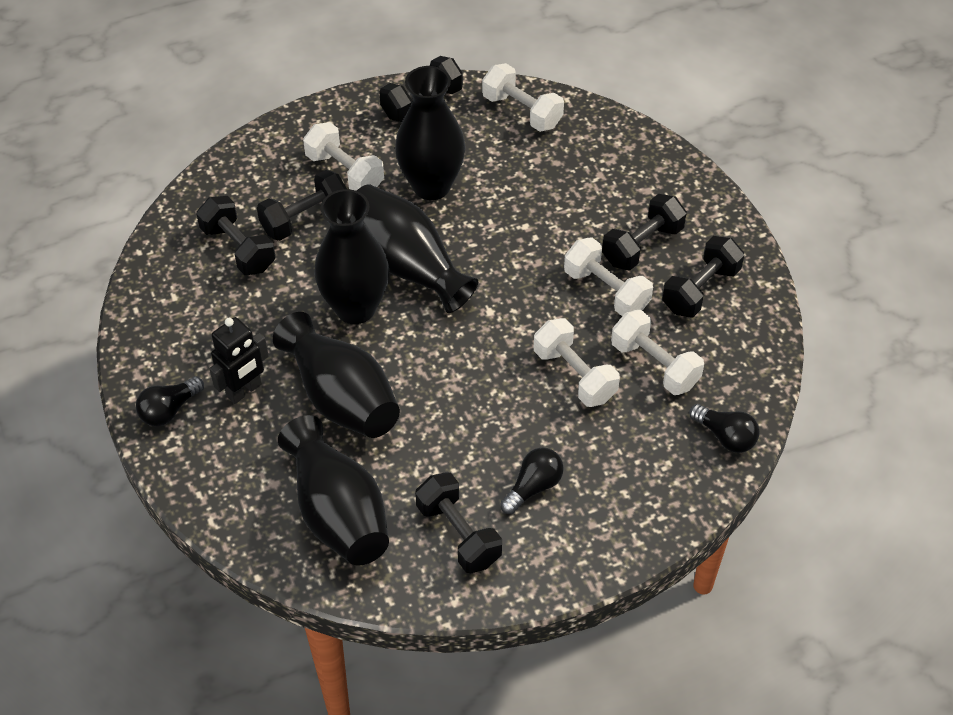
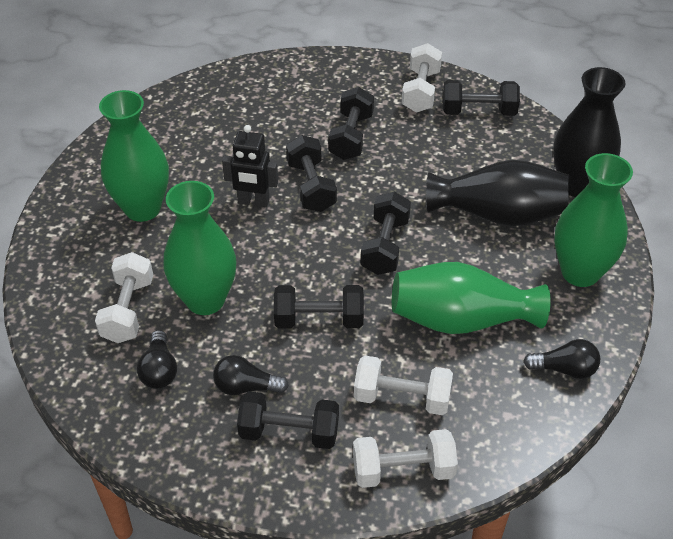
black vase: [273,312,400,438] [278,415,389,566] [314,189,389,324] [357,184,478,313] [395,66,466,200] = 5 -> [426,160,569,226] [553,67,626,197] = 2
green vase: none = 0 -> [99,90,169,222] [164,181,236,315] [392,262,551,334] [554,153,633,287] = 4
white dumbbell: [303,122,384,191] [482,63,564,132] [534,318,620,407] [564,237,653,316] [611,310,704,395] = 5 -> [95,252,153,343] [353,429,458,488] [354,356,453,415] [402,43,442,113] = 4

